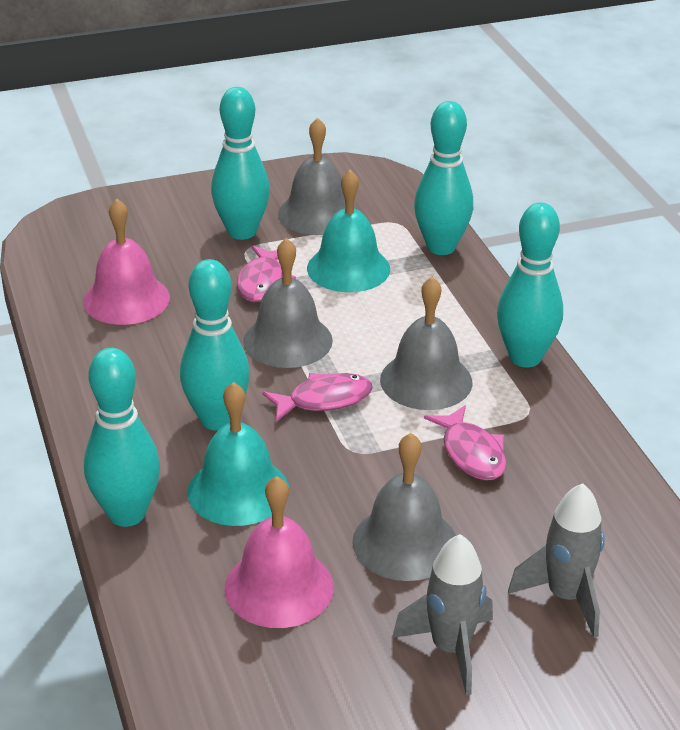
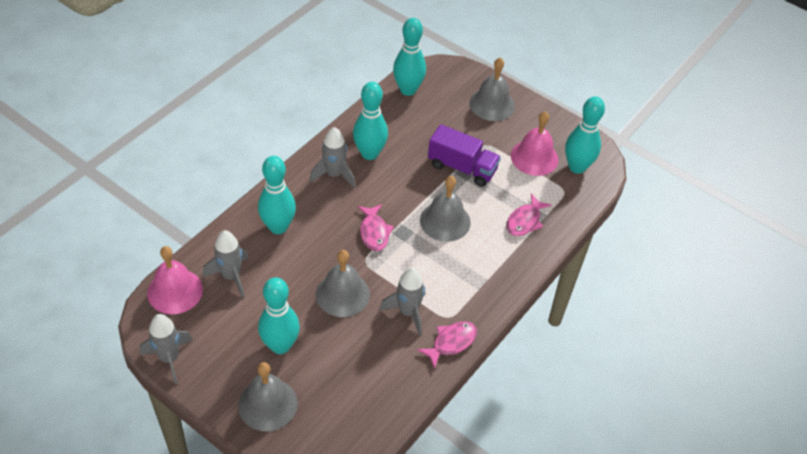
grey rocket: [392,534,493,695] [508,483,605,638] = 2 -> [140,314,193,384] [203,230,249,298] [310,127,355,188] [379,268,425,336] = 4
purple truck: none = 0 -> [428,124,501,187] = 1
turquoise bell: [188,382,289,526] [307,170,390,292] = 2 -> none = 0

